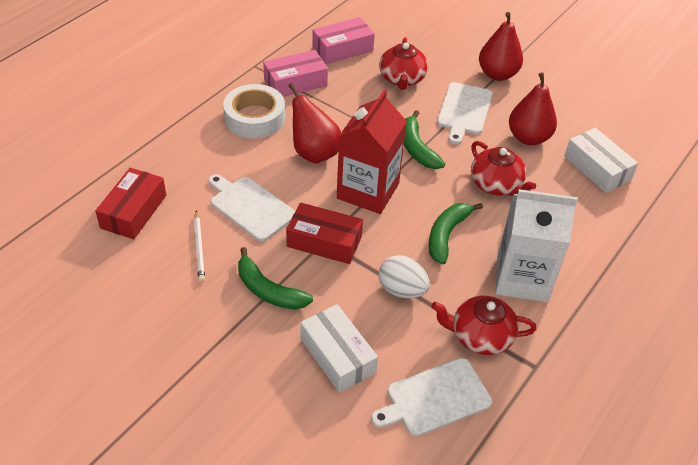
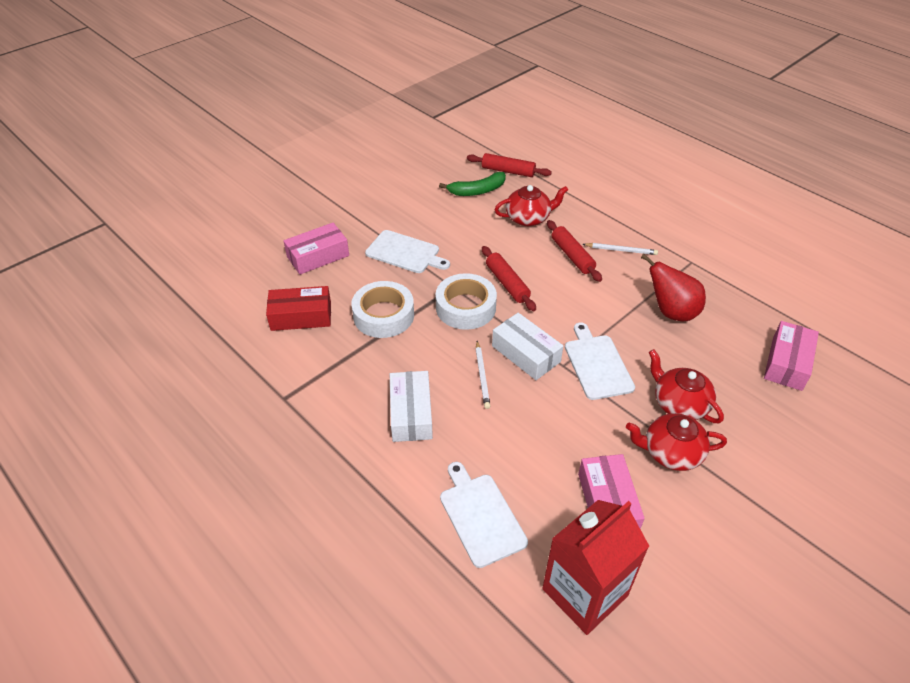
green banana: [238,247,313,310] [404,110,445,169] [429,203,483,265] = 3 -> [439,172,506,196] = 1
pink box: [263,50,328,97] [312,17,375,64] = 2 -> [283,223,349,275] [578,454,645,529] [764,321,819,391] = 3
red box: [95,168,166,239] [286,202,363,264] = 2 -> [266,286,331,331] = 1
red pear: [288,83,341,163] [479,12,523,81] [509,72,557,145] = 3 -> [641,254,706,321] = 1
red rolling pin: none = 0 -> [467,153,552,177] [482,246,536,311] [547,220,602,282] = 3
white carton: [495,189,578,302] = 1 -> none = 0
white egg: [379,255,429,298] = 1 -> none = 0
white pencil: [194,211,205,282] = 1 -> [476,341,490,409] [583,243,658,255] = 2
white tape: [223,84,285,139] = 1 -> [351,281,414,338] [436,273,497,330] = 2

